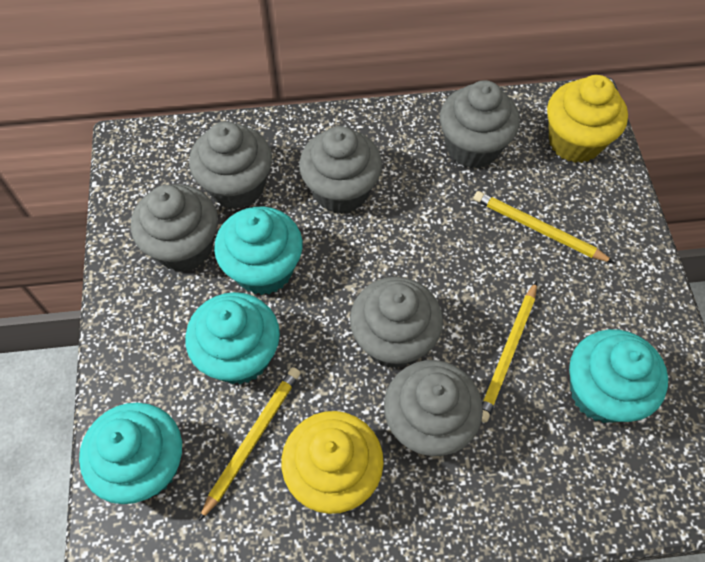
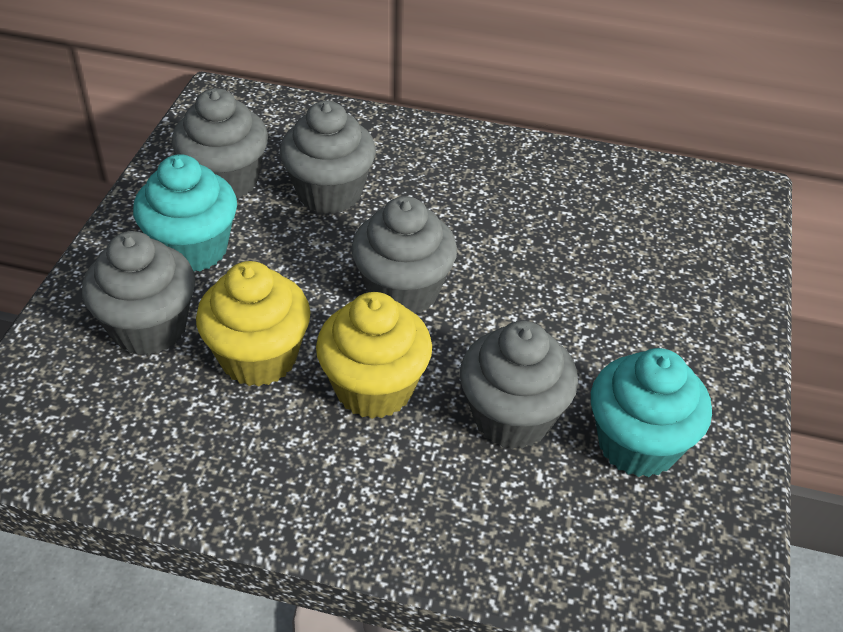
grey cupcake: [131,184,218,272] [189,121,272,209] [299,126,382,214] [350,277,443,368] [384,360,483,456] [440,80,520,169] = 6 -> [82,231,195,355] [172,88,268,198] [280,101,376,214] [351,196,457,313] [460,321,578,449] = 5
turquoise cupcake: [79,403,182,504] [185,292,280,384] [214,207,303,295] [569,329,668,423] = 4 -> [133,154,237,272] [591,348,712,477] = 2
yellow pencil: [199,367,301,521] [474,191,614,263] [482,281,537,423] = 3 -> none = 0

